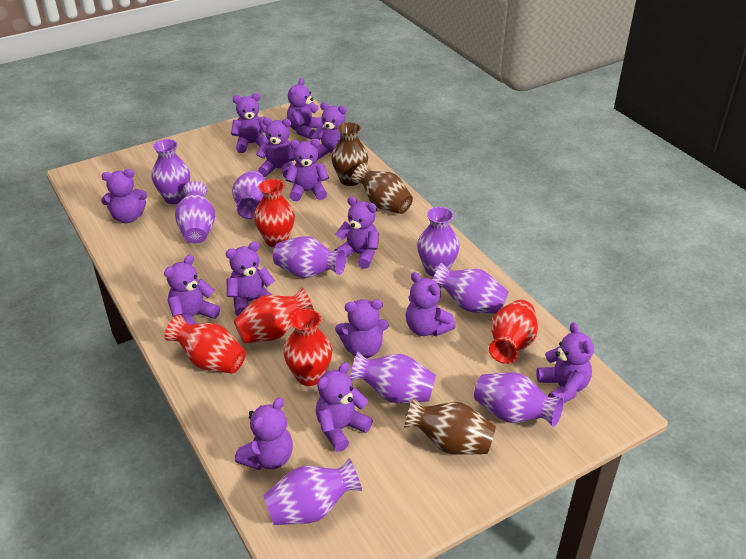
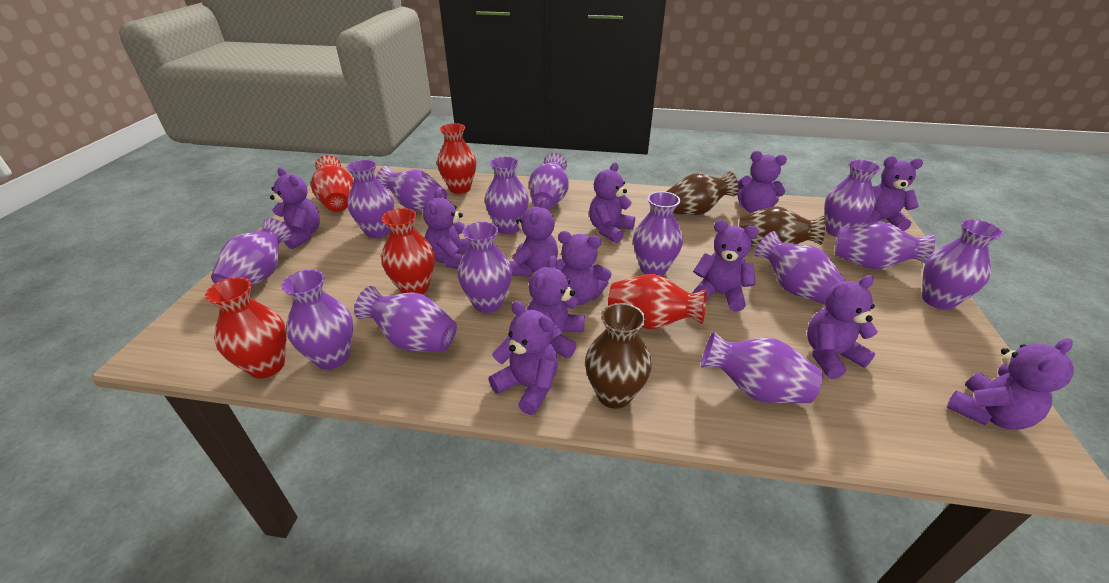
purple teddy bear: [101,169,147,223] [164,255,220,324] [225,242,275,316] [231,93,269,153] [235,397,293,470] [256,117,295,178] [286,139,329,201] [287,78,323,139] [311,102,347,160] [315,362,373,452] [334,197,379,269] [335,299,389,358] [406,272,456,336] [536,323,594,403] = 14 -> [270,168,320,249] [423,189,470,269] [489,301,558,415] [509,198,558,277] [527,255,585,358] [556,231,612,305] [589,162,635,243] [692,220,759,312] [737,151,787,213] [807,275,878,379] [864,156,923,231] [947,338,1074,430] = 12
purple vase: [152,139,190,204] [175,181,215,244] [232,170,266,219] [263,458,362,525] [273,236,346,278] [350,352,436,403] [417,207,460,277] [433,262,509,314] [474,372,564,427] = 9 -> [211,218,291,287] [281,270,353,370] [346,160,394,238] [354,286,457,352] [376,166,447,211] [458,222,512,313] [485,156,529,234] [529,153,569,210] [633,191,683,276] [701,331,823,403] [754,231,846,304] [824,160,881,237] [835,221,935,269] [922,219,1004,310] = 14

